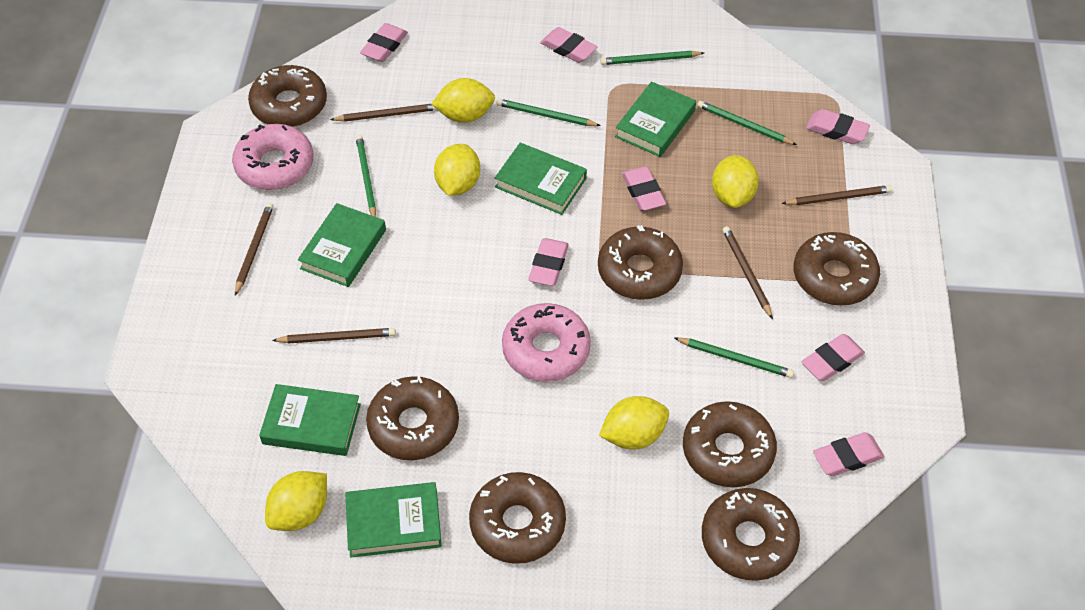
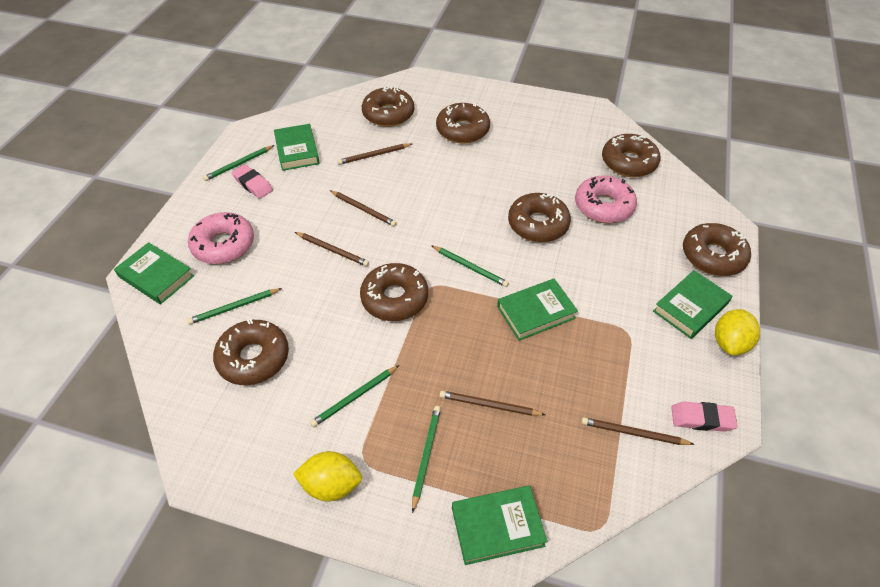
pink eraser: [360,23,408,62] [528,238,569,286] [540,27,597,63] [622,166,666,211] [801,334,865,381] [806,109,870,144] [813,432,885,476] = 7 -> [232,165,273,199] [671,402,738,432] = 2
yellow lemon: [265,471,327,531] [432,78,495,123] [434,144,480,196] [599,396,669,449] [712,155,759,208] = 5 -> [293,451,362,501] [715,309,760,356] = 2

